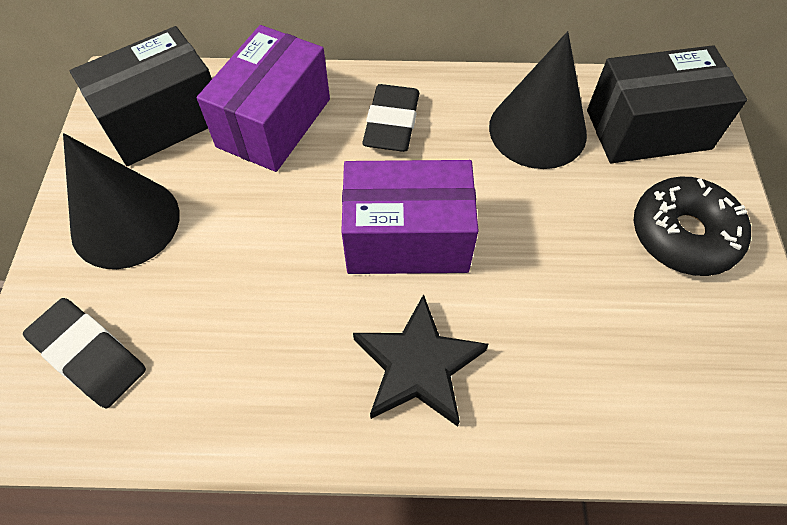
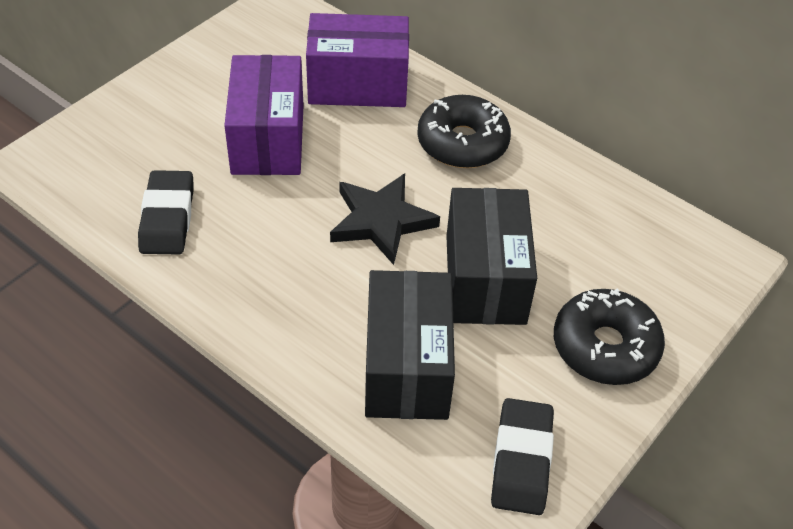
black cone: [63,133,180,269] [489,31,587,169] = 2 -> none = 0
black donut: [634,177,751,276] = 1 -> [417,95,511,168] [554,288,665,385] = 2

